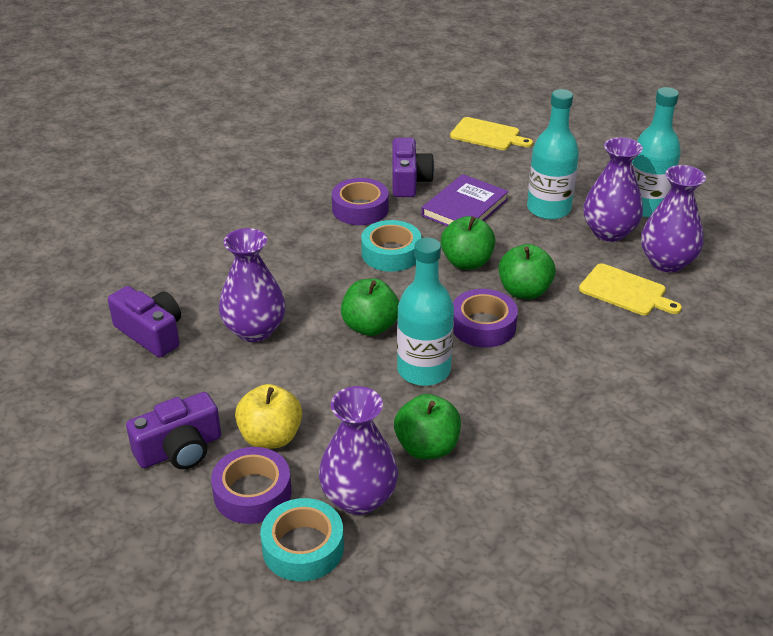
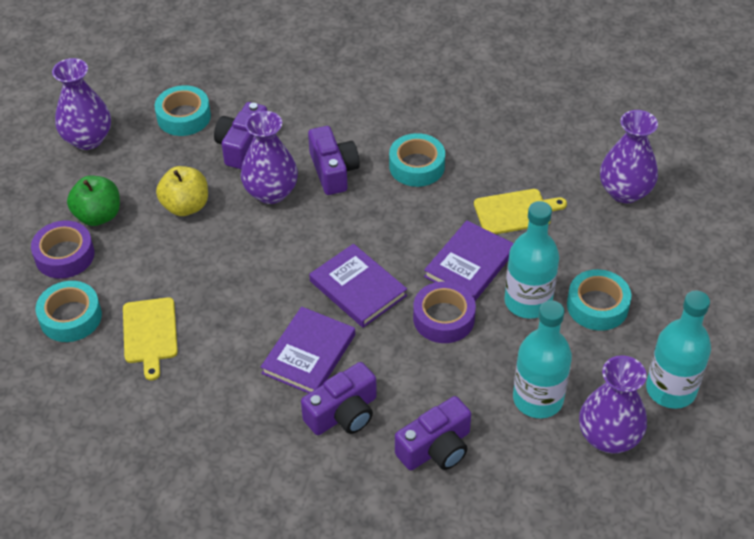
green apple: [341,279,399,336] [394,394,461,459] [441,216,496,270] [499,244,556,299] = 4 -> [67,176,120,226] = 1
purple book: [421,174,509,226] = 1 -> [261,307,355,393] [309,244,407,328] [424,220,514,301] = 3
purple camera: [108,286,181,357] [126,392,221,469] [392,138,434,197] = 3 -> [214,102,267,169] [301,362,377,435] [308,126,360,195] [395,396,471,470] = 4
purple tape: [211,447,292,524] [332,178,389,225] [453,289,518,348] = 3 -> [31,220,95,279] [413,282,476,343] = 2
turquoise tape: [260,498,344,581] [361,220,422,272] = 2 -> [35,281,102,342] [155,85,211,136] [389,133,445,187] [567,269,631,331] = 4

